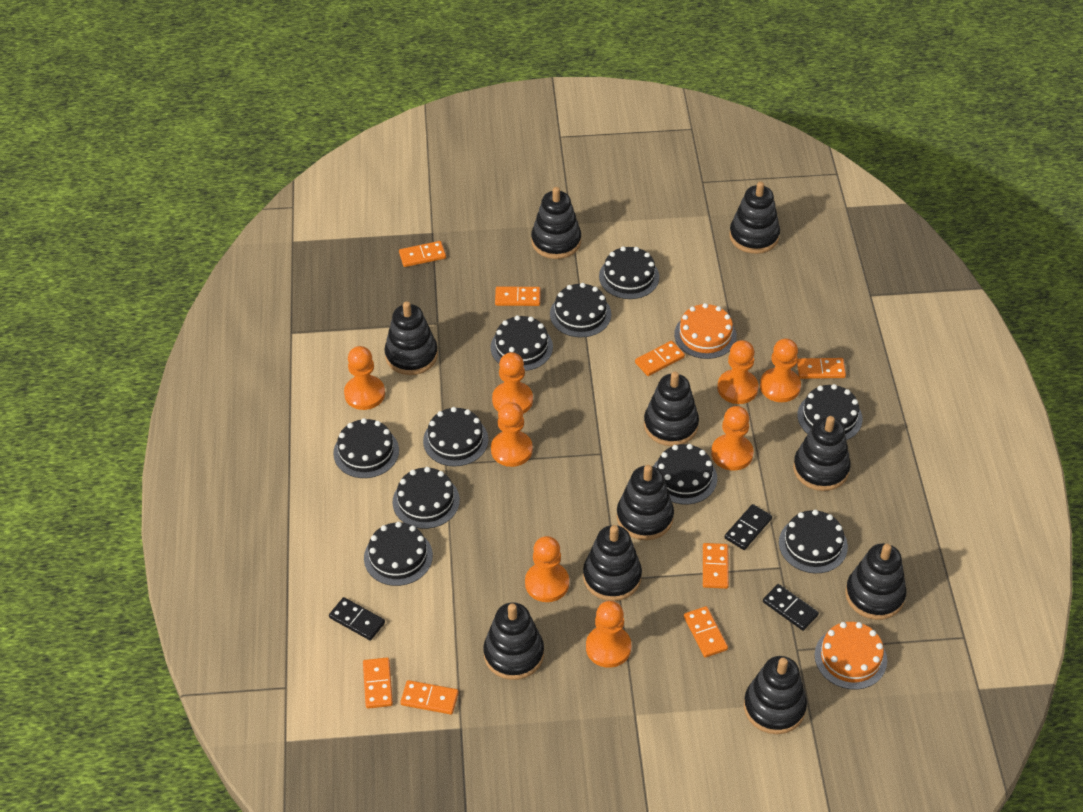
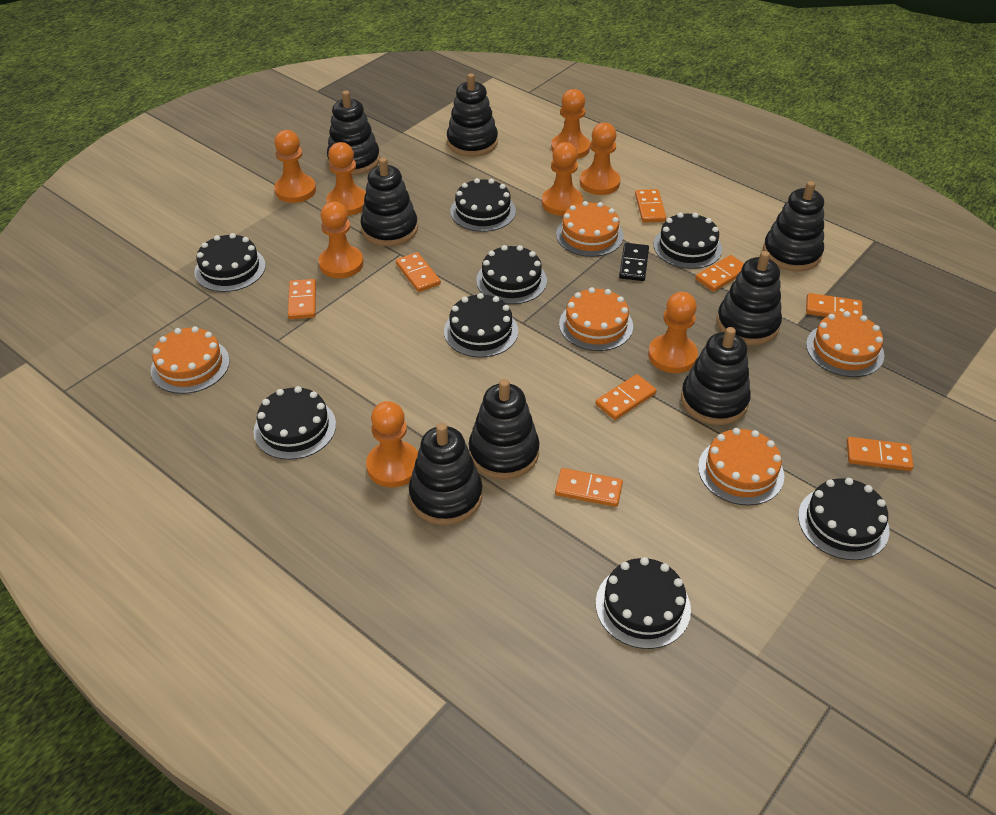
black cake: [333,418,399,478] [364,522,433,586] [392,467,460,529] [423,407,488,467] [491,315,553,371] [550,283,611,338] [599,246,659,299] [653,444,717,504] [779,510,848,573] [797,384,863,440] = 10 -> [194,233,266,292] [253,386,336,460] [444,293,518,358] [450,178,516,232] [476,245,547,304] [596,557,691,649] [654,212,722,269] [798,478,889,560] = 8
black domino: [329,597,385,640] [724,504,772,550] [763,584,819,631] = 3 -> [619,243,649,281] = 1
black stacking toy: [384,301,438,375] [483,602,544,680] [531,187,581,259] [583,525,642,601] [617,465,674,540] [644,372,699,446] [729,181,780,254] [744,656,807,734] [793,416,851,491] [845,543,907,620] = 10 -> [327,91,380,175] [360,157,418,246] [409,423,482,525] [447,73,498,157] [469,379,540,480] [681,327,751,425] [716,251,782,345] [763,181,824,272] = 8
orange cake: [674,303,737,359] [815,622,887,690] = 2 -> [151,326,230,394] [556,201,624,257] [559,287,633,351] [698,428,784,506] [806,311,884,377] = 5

